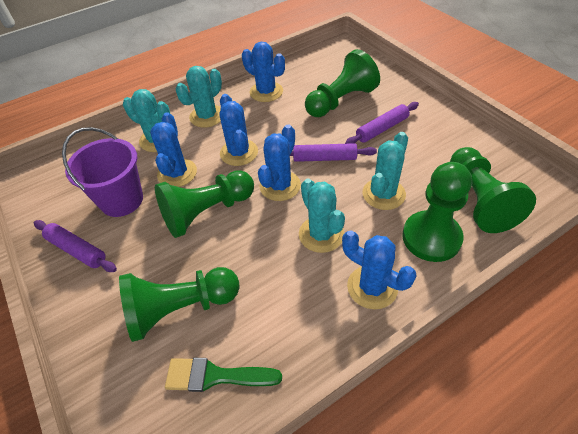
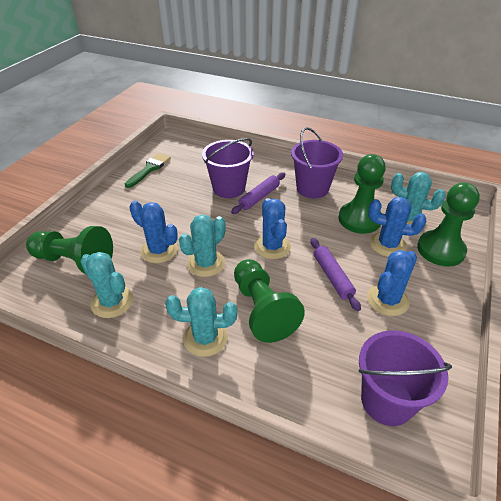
blue cactus: [150,112,197,187] [220,94,258,166] [242,42,285,102] [258,124,301,201] [342,230,417,309] = 5 -> [129,200,178,263] [254,198,291,259] [367,250,417,316] [368,197,426,257] = 4
green pawn: [119,267,240,342] [155,170,254,238] [305,49,380,117] [402,162,472,262] [450,147,536,233] = 5 -> [26,226,113,274] [234,259,305,343] [339,154,386,234] [417,183,480,267] = 4
purple bucket: [62,127,143,217] = 1 -> [202,138,254,198] [291,127,343,198] [359,330,452,426] = 3
purple rolling pin: [34,220,117,272] [290,143,377,162] [345,102,419,144] = 3 -> [231,173,285,214] [311,238,361,311] = 2

